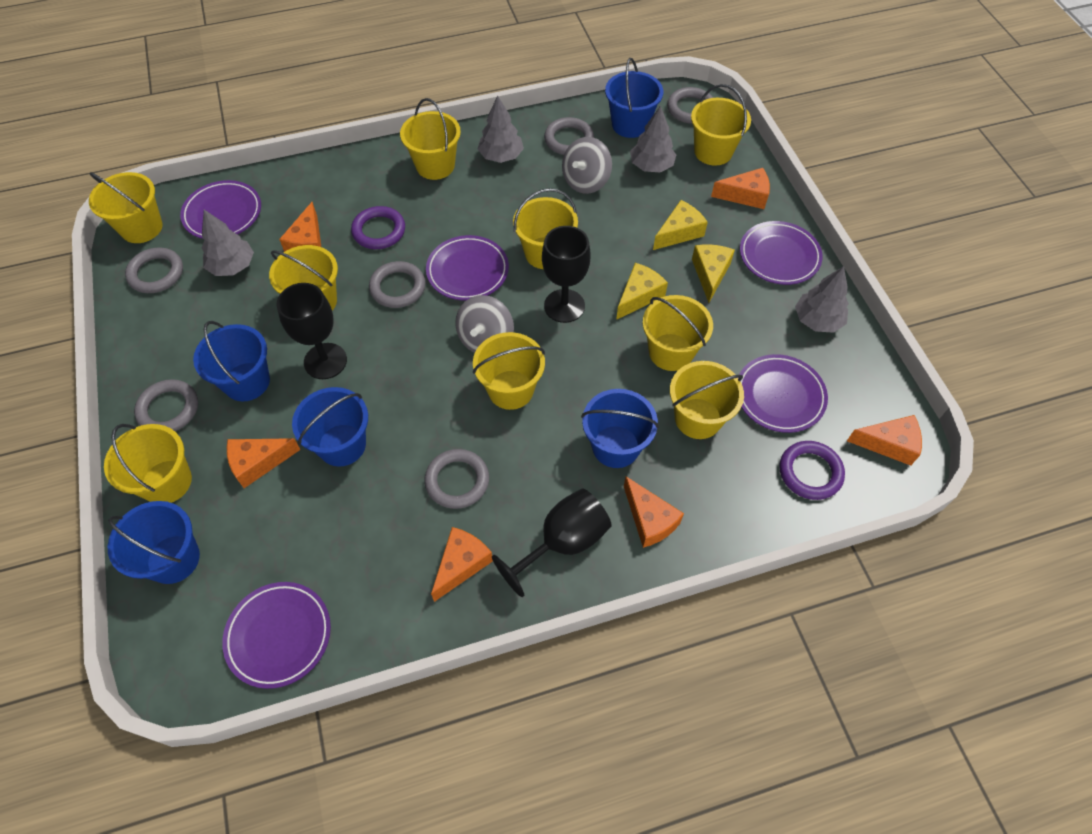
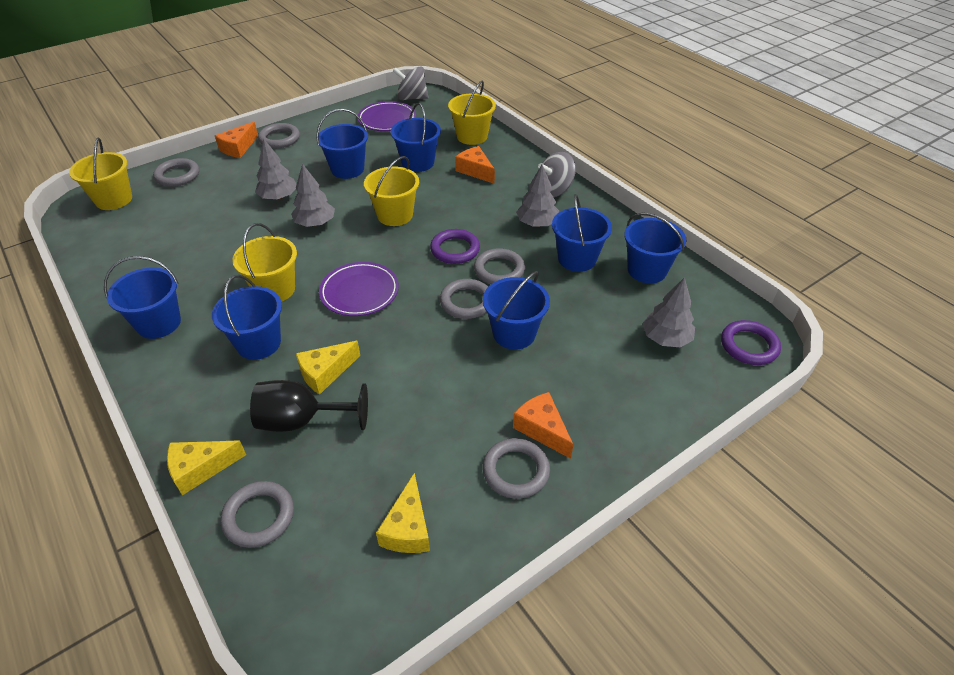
black goblet: [277,283,347,379] [492,488,612,597] [542,226,591,323] = 3 -> [250,380,368,432] = 1
blue bucket: [108,501,200,584] [193,321,270,401] [292,387,368,467] [581,389,659,468] [605,58,663,138] = 5 -> [104,256,181,339] [212,275,282,360] [316,109,368,179] [391,103,441,172] [483,271,550,350] [552,194,612,272] [624,213,686,283] = 7
orange cheese: [227,438,301,488] [279,202,321,252] [431,527,493,602] [624,477,684,548] [711,168,770,209] [847,415,922,466] = 6 -> [215,122,258,158] [455,146,495,184] [513,392,573,459] = 3
purple plate: [180,180,261,239] [222,582,331,689] [426,235,509,301] [739,354,828,433] [740,221,823,285] = 5 -> [319,262,399,316] [358,101,416,131] = 2
yellow bucket: [89,172,163,243] [104,424,192,503] [269,245,338,311] [400,98,461,180] [473,332,545,410] [513,188,578,269] [643,295,713,371] [670,361,744,439] [691,84,751,166] = 9 -> [69,138,132,210] [232,223,297,302] [364,156,419,226] [448,81,496,145] = 4

